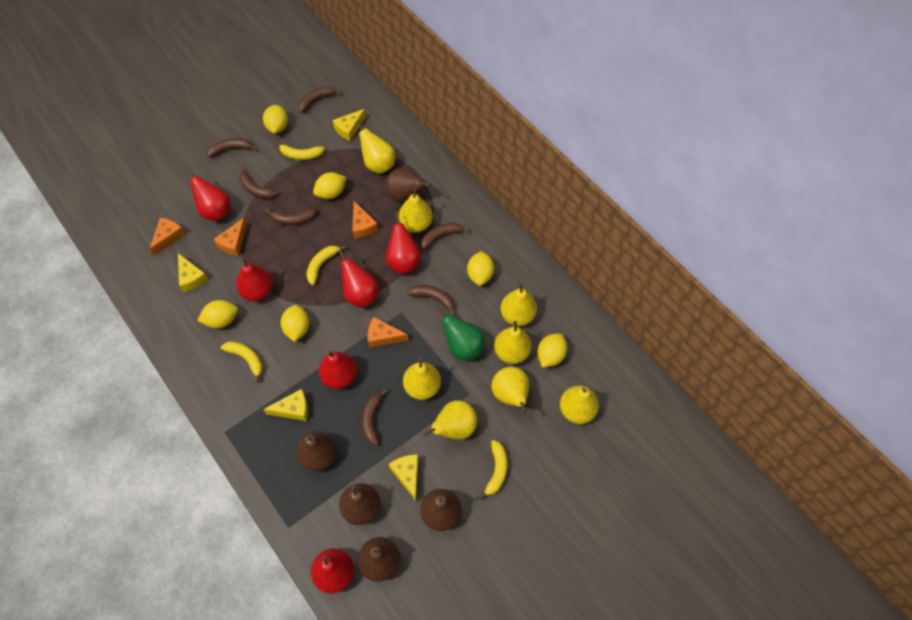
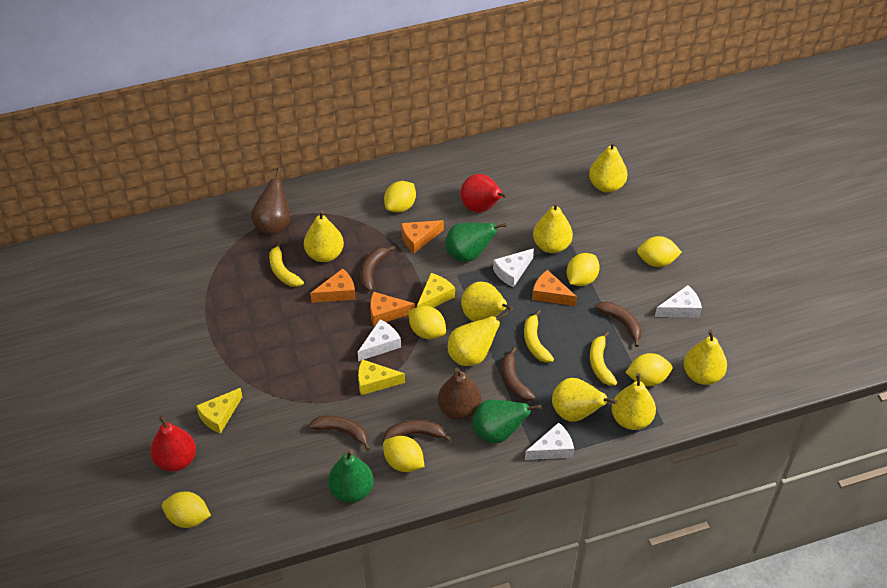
brown banana: [207,138,257,158] [239,167,278,199] [265,208,317,225] [298,86,342,113] [362,389,388,446] [407,285,456,316] [420,223,469,251] = 7 -> [309,415,370,451] [360,245,395,291] [383,420,452,442] [502,347,536,401] [594,301,641,347] = 5
brown pear: [296,431,337,471] [339,483,381,525] [358,537,401,582] [385,168,431,202] [420,489,462,531] = 5 -> [251,167,290,235] [438,367,481,420] = 2
green pear: [436,308,485,361] = 1 -> [328,450,374,503] [445,223,507,262] [472,400,541,443] = 3
red pear: [185,168,231,221] [236,257,273,301] [311,548,354,594] [319,351,357,389] [338,249,378,308] [386,212,421,273] = 6 -> [150,416,196,472] [461,174,508,213] = 2
white cheese: none = 0 -> [358,320,401,361] [493,248,534,287] [525,422,574,460] [655,285,702,318] = 4
yellow banana: [221,341,263,383] [276,141,325,160] [306,245,346,285] [479,440,508,499] = 4 -> [269,241,304,287] [524,310,554,363] [590,331,617,385] = 3
yellow cheese: [178,253,208,292] [263,389,308,421] [333,109,366,141] [389,455,418,501] = 4 -> [196,388,242,434] [358,359,405,395] [417,273,455,308] = 3
yellow lemon: [197,300,238,328] [263,105,288,134] [280,305,309,342] [313,172,347,199] [467,251,494,286] [537,333,567,367] = 6 -> [162,492,211,528] [383,436,425,472] [384,181,416,213] [408,306,446,339] [566,253,600,286] [625,353,672,386] [637,236,682,267] = 7

